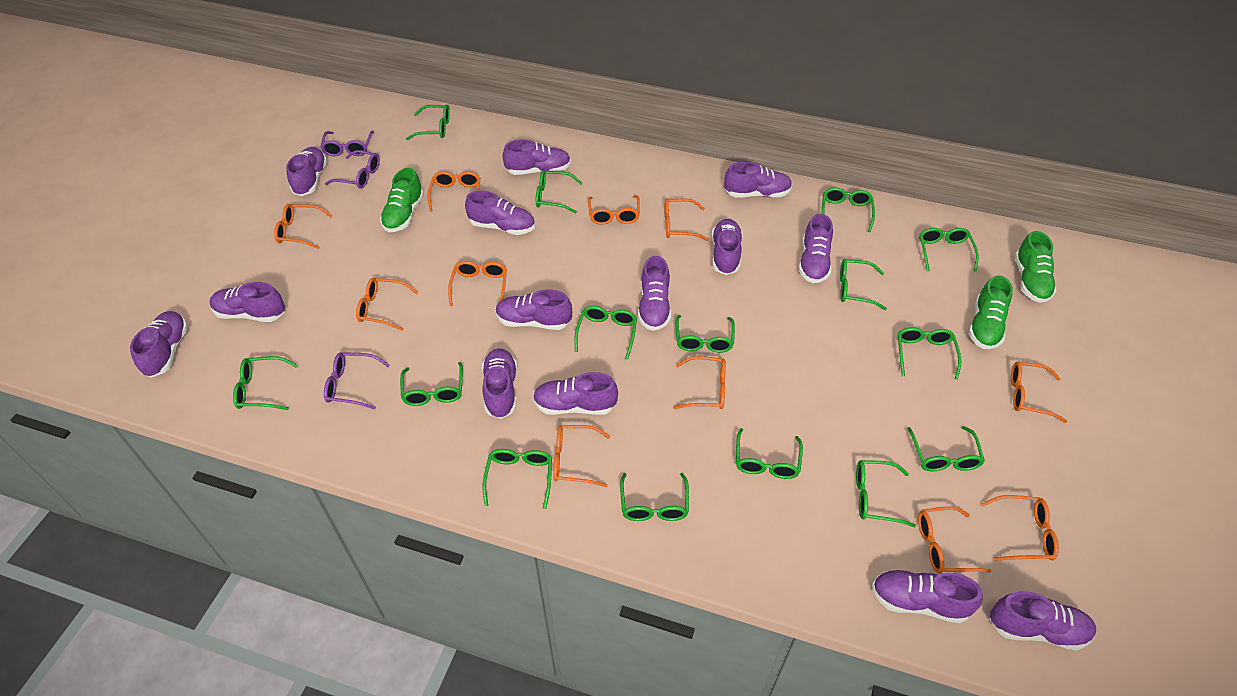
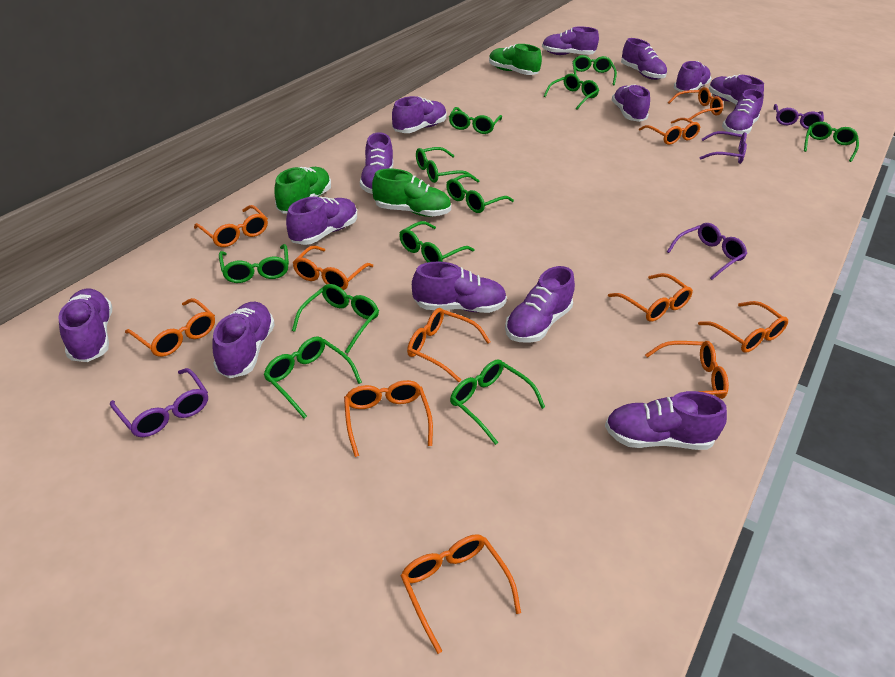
green glasses: [233,356,299,410] [400,362,463,406] [406,104,450,140] [483,449,552,509] [536,170,582,214] [575,306,637,360] [620,473,689,521] [676,315,735,353] [736,428,803,479] [822,187,875,232] [840,259,887,310] [856,460,916,527] [897,327,961,380] [907,426,985,471] [919,228,979,271] = 15 -> [219,244,289,283] [263,336,362,419] [292,284,379,354] [399,221,474,263] [416,147,473,183] [446,174,514,213] [449,107,502,134] [450,359,545,445] [544,73,599,109] [572,55,617,85] [804,121,859,162] = 11
purple glasses: [320,131,374,156] [324,352,390,409] [325,150,380,189] = 3 -> [110,368,208,437] [667,223,747,280] [700,131,747,164] [773,104,824,129] = 4

